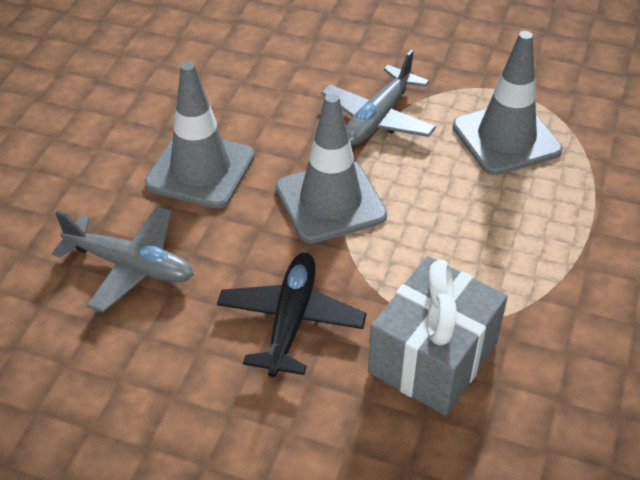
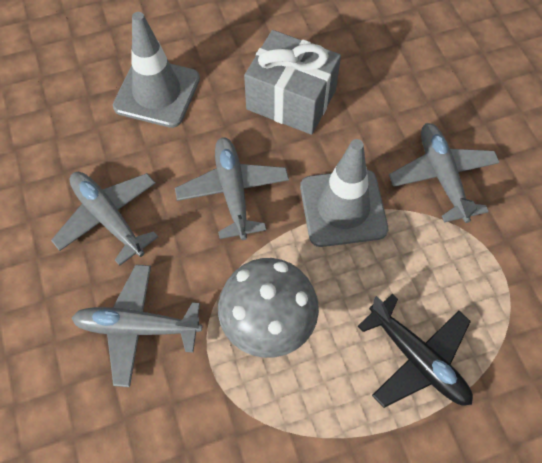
grey mushroom: none = 0 -> [218,258,319,358] = 1
grey plane: [52,206,194,312] [321,50,436,146] = 2 -> [51,172,158,266] [72,265,202,387] [175,137,289,240] [389,123,500,223] = 4
grey traffic cone: [145,62,255,209] [276,93,387,243] [453,31,562,175] = 3 -> [113,12,200,128] [300,139,388,247] = 2

